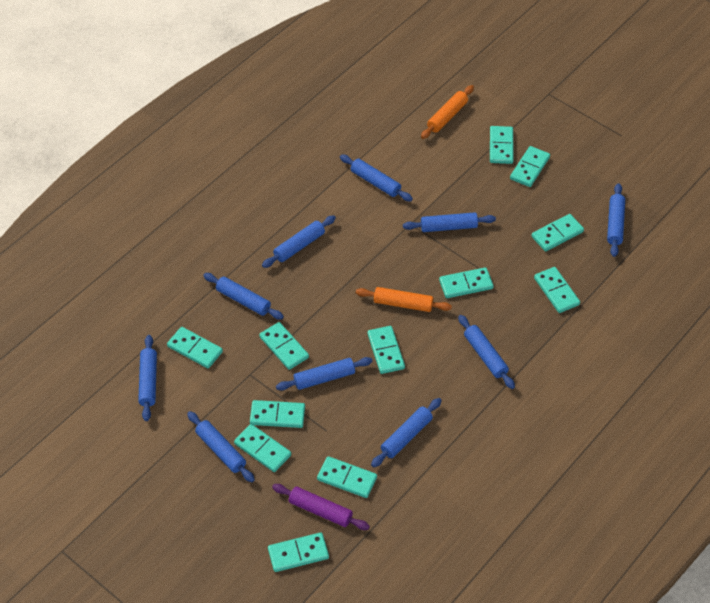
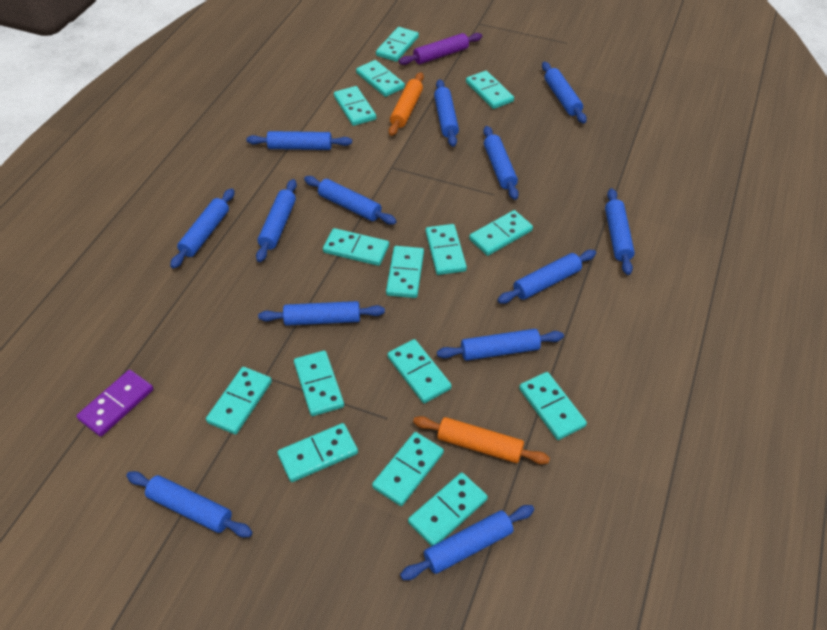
blue rolling pin: [138,335,157,421] [187,411,255,482] [203,273,284,320] [262,215,336,268] [276,357,373,391] [340,154,413,201] [371,398,442,467] [403,212,496,232] [458,315,515,389] [607,183,625,257] = 10 -> [126,471,253,537] [170,188,235,269] [246,131,352,150] [256,179,297,262] [258,301,385,326] [304,176,397,225] [400,505,534,580] [434,79,459,147] [437,329,564,361] [483,126,519,200] [497,250,596,304] [542,62,587,124] [605,188,635,275] = 13
purple domino: none = 0 -> [76,370,153,437] = 1
turquoise domino: [167,327,223,369] [234,424,291,472] [250,400,305,428] [259,322,309,370] [268,532,329,572] [317,456,377,498] [368,326,405,374] [439,267,494,298] [490,126,514,164] [510,146,550,187] [531,214,584,252] [534,267,580,313] = 12 -> [206,367,272,435] [277,423,358,482] [294,350,344,416] [323,228,389,266] [334,86,376,126] [356,60,405,97] [372,432,444,506] [376,27,419,62] [386,246,424,298] [387,339,452,403] [408,472,488,546] [426,224,467,275] [466,71,514,109] [469,210,533,256] [519,372,587,440] = 15

